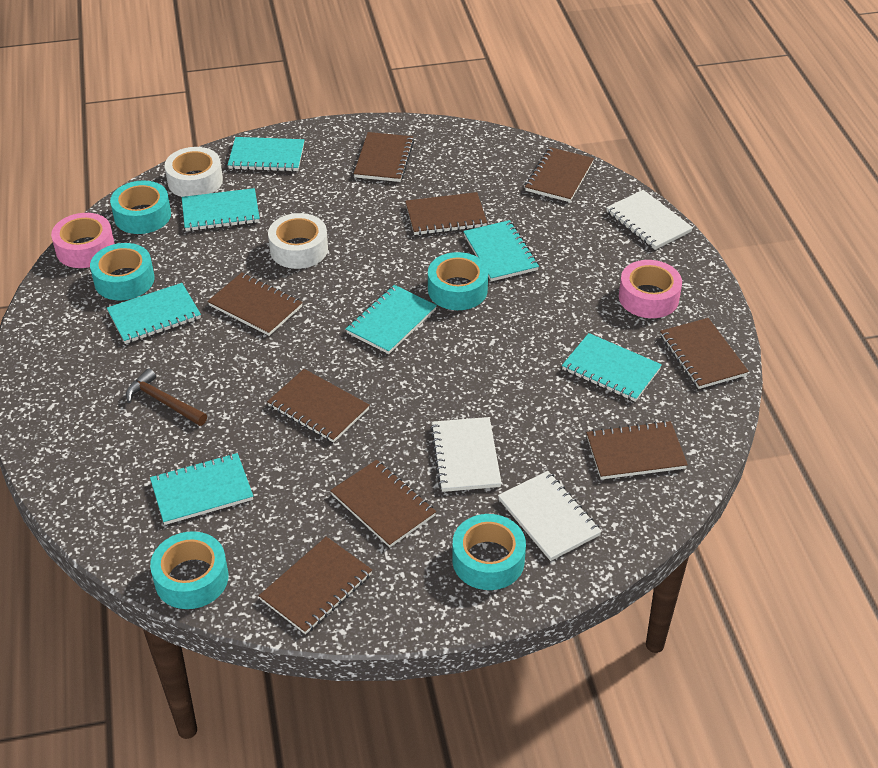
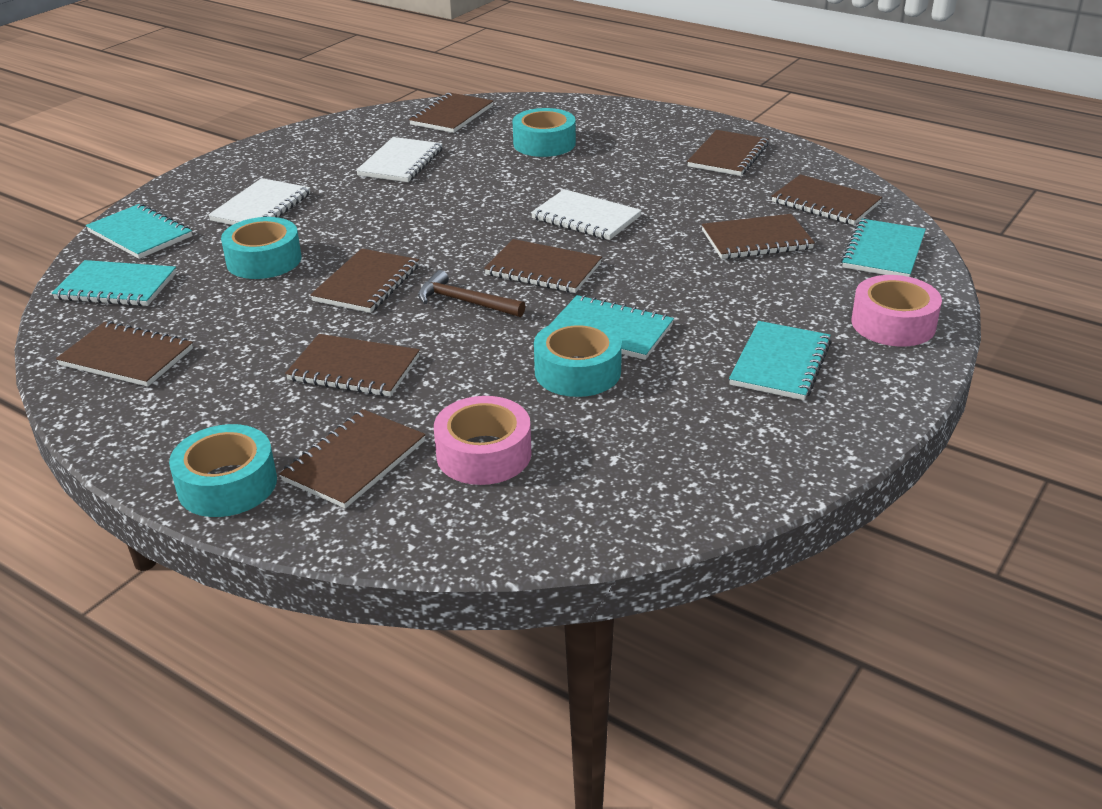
turquoise notebook: [107,283,201,344] [150,453,253,525] [182,188,260,231] [228,137,304,172] [346,285,437,354] [463,220,539,281] [562,333,662,402] = 7 -> [52,260,176,306] [86,204,192,259] [550,295,674,360] [729,321,832,400] [841,219,926,277] = 5
turquoise tape: [90,243,154,300] [110,180,171,234] [150,531,229,609] [428,252,488,310] [452,514,526,590] = 5 -> [169,424,277,517] [221,217,302,279] [513,108,576,157] [534,319,622,397] = 4
white tape: [165,147,223,197] [268,213,328,269] = 2 -> none = 0

